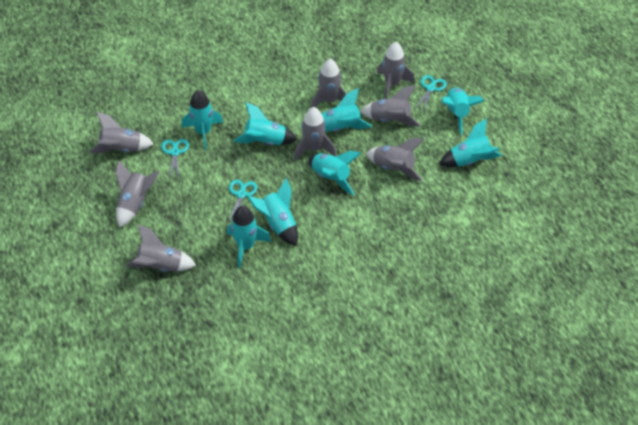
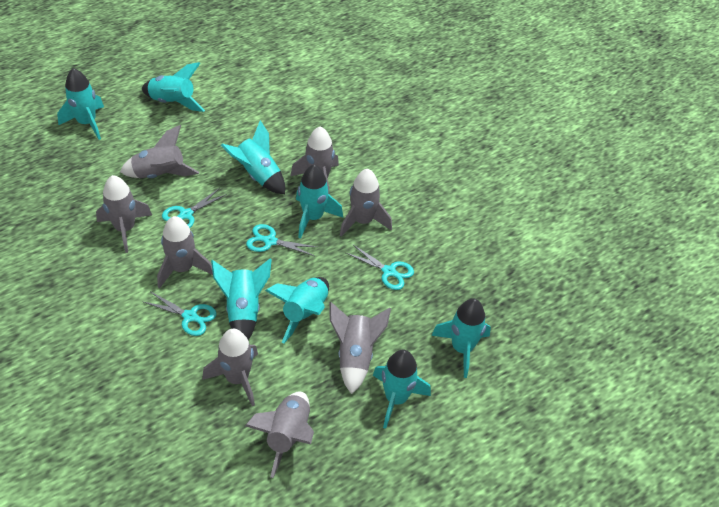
turquoise scissors: [161,139,189,179] [228,180,257,223] [415,75,447,112] = 3 -> [142,292,217,336] [162,188,227,228] [246,224,317,256] [346,244,414,290] = 4

